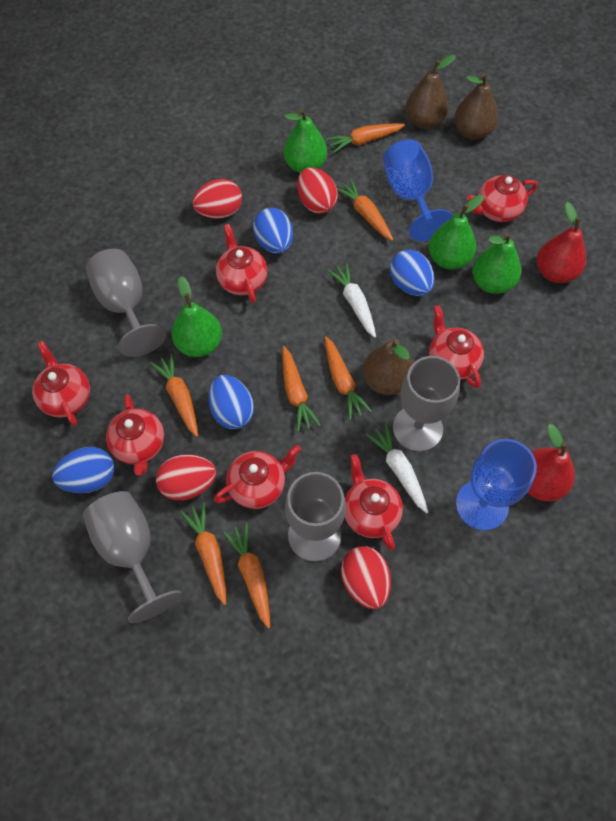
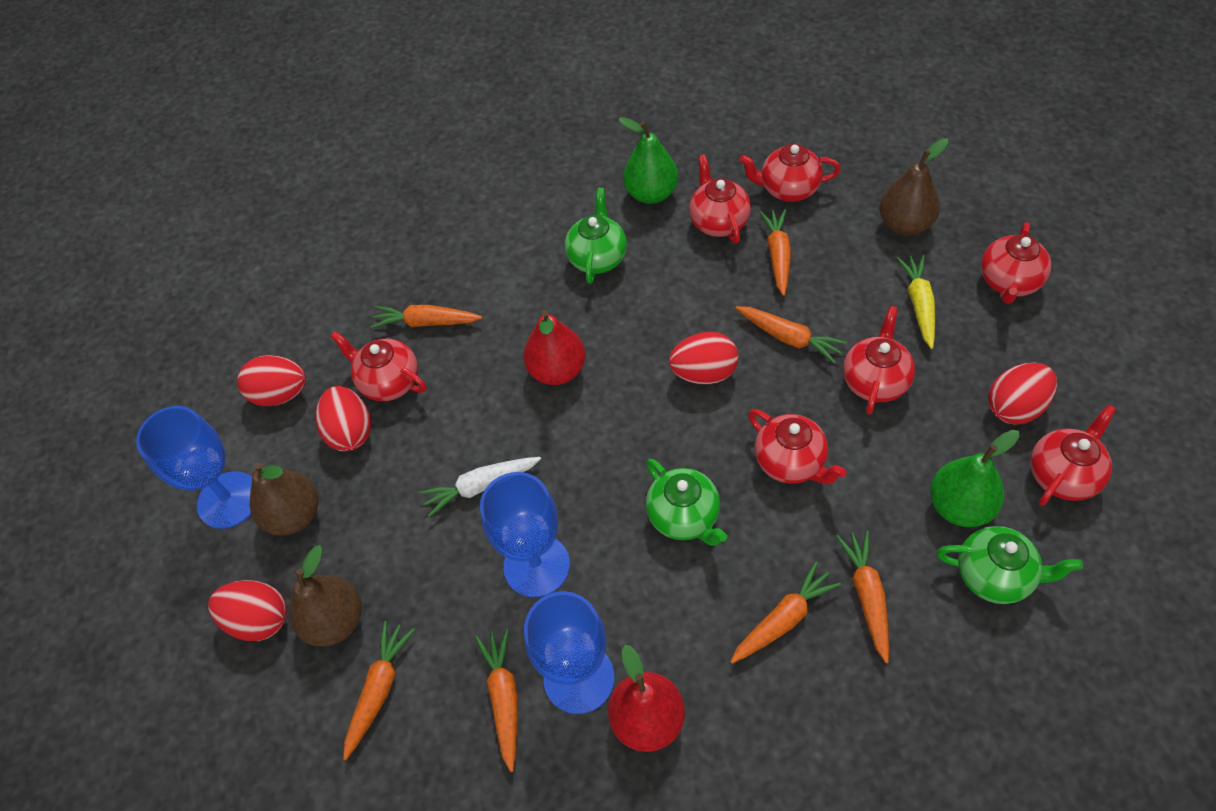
blue egg: [52,447,114,493] [209,375,254,429] [253,208,293,254] [390,250,435,296] = 4 -> none = 0
blue goblet: [383,139,453,241] [456,439,537,530] = 2 -> [136,406,252,529] [480,472,570,597] [524,591,614,714] = 3
green pear: [172,276,222,357] [283,109,327,173] [429,195,483,270] [472,232,521,294] = 4 -> [619,117,679,204] [930,430,1020,527] = 2
green teapot: none = 0 -> [565,188,627,284] [646,459,727,546] [937,526,1083,604] = 3
grey goblet: [83,491,182,623] [86,249,166,357] [285,472,346,562] [393,356,460,452] = 4 -> none = 0
red egg: [156,454,216,500] [192,179,242,219] [297,167,338,214] [341,546,391,609] = 4 -> [208,580,287,641] [237,355,306,406] [316,386,371,451] [669,332,739,384] [988,362,1057,425] = 5
white carrot: [327,263,376,338] [365,424,428,513] = 2 -> [419,457,541,517] = 1
yellow carrot: none = 0 -> [896,255,935,349] = 1

